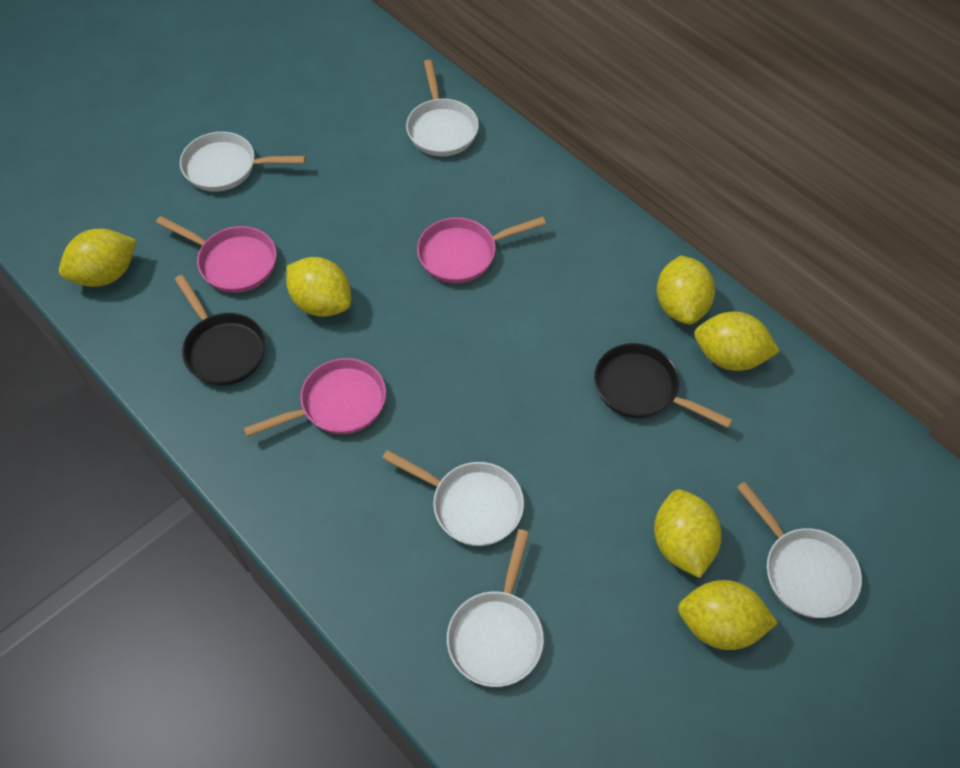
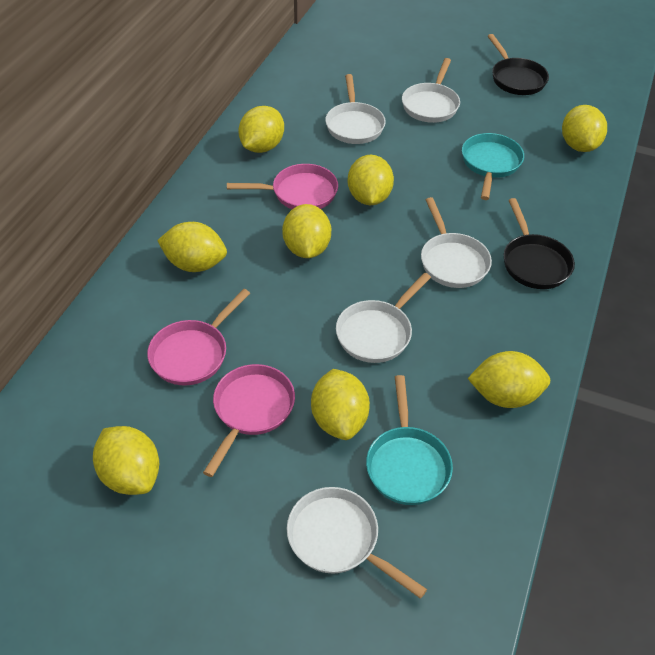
turquoise pan: none = 0 -> [366,375,453,505] [462,133,524,200] = 2
yellow lemon: [59,229,137,287] [286,257,351,317] [654,489,721,578] [657,255,715,325] [678,580,778,650] [694,312,780,371] = 6 -> [93,426,159,495] [157,222,227,272] [238,106,284,153] [282,204,331,258] [311,369,370,440] [348,155,394,205] [467,351,550,408] [562,105,607,152] = 8

